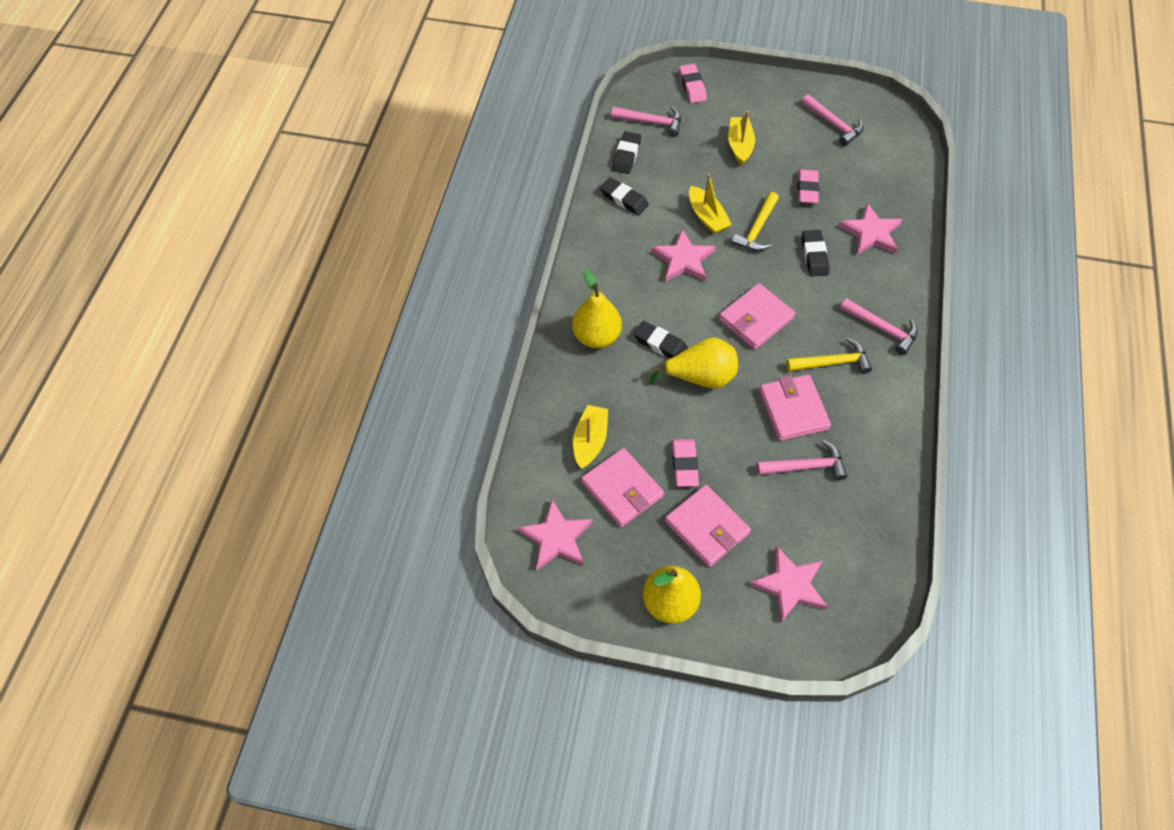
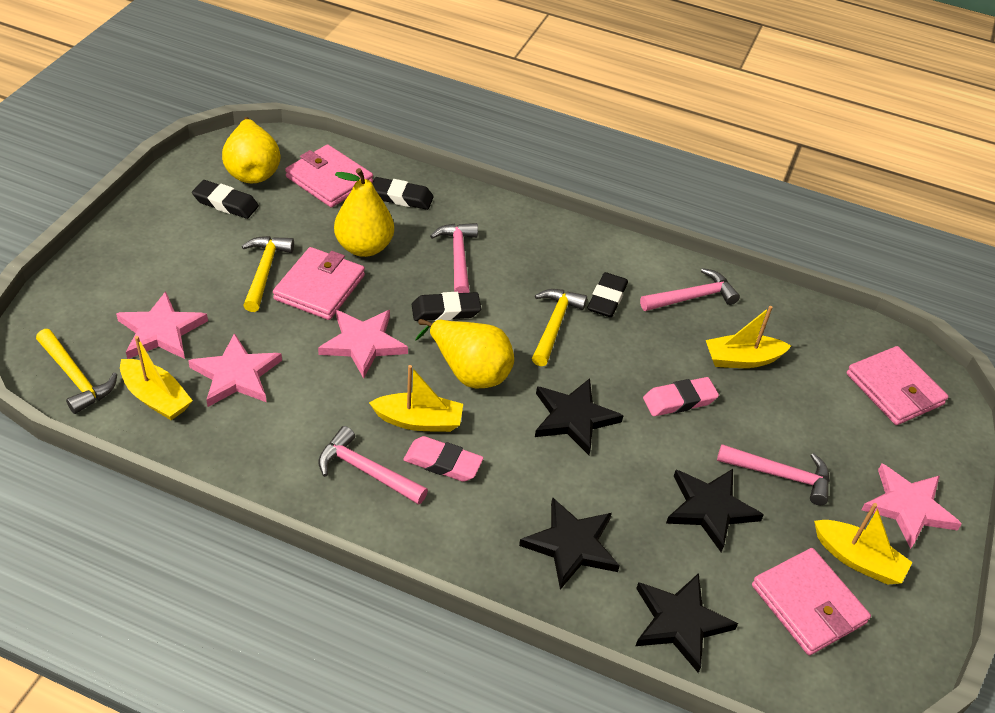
black star: none = 0 -> [519,497,620,590] [535,378,624,455] [636,573,738,673] [666,469,764,552] = 4
pink eraser: [672,439,699,487] [679,64,707,103] [798,169,819,204] = 3 -> [403,436,484,482] [643,377,719,416] = 2
yellow boat: [573,405,608,469] [689,174,732,234] [728,111,755,165] = 3 -> [120,336,193,420] [369,365,463,432] [706,306,791,368] [814,503,912,585] = 4
yellow hammer: [731,192,779,251] [786,337,872,374] = 2 -> [36,329,117,414] [242,236,294,312] [532,289,587,366] = 3

